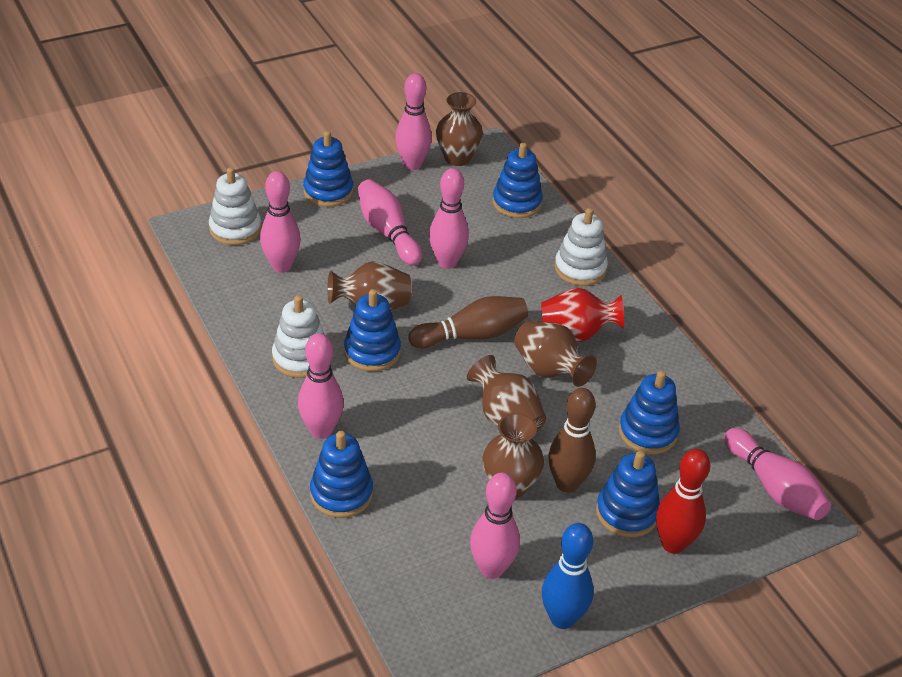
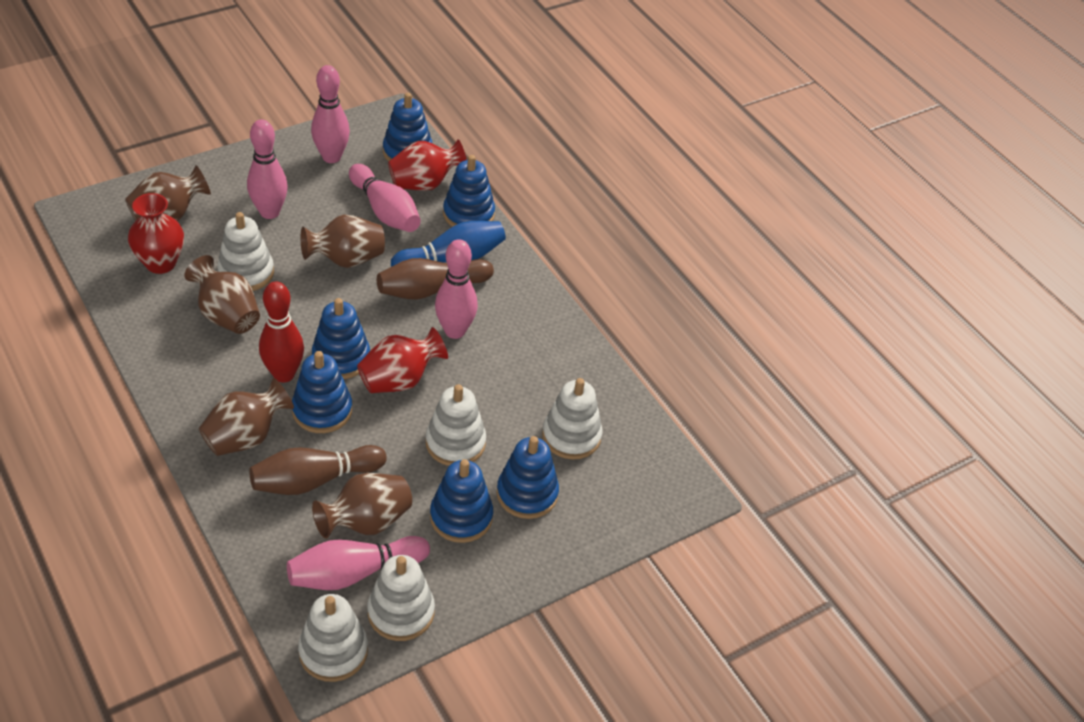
pink bowling pin: [260,171,301,273] [298,333,344,439] [358,179,422,265] [395,73,432,170] [429,168,469,269] [470,473,520,579] [724,428,831,520] = 7 -> [247,119,288,219] [287,536,430,590] [311,65,350,163] [349,164,421,232] [435,239,478,339] = 5
red vase: [541,288,624,342] = 1 -> [128,193,184,274] [357,327,448,393] [388,139,467,191] = 3
white stacking toy: [209,167,261,245] [272,295,325,378] [555,208,608,286] = 3 -> [217,212,274,291] [298,594,368,682] [367,555,435,641] [426,384,486,466] [542,378,602,460] = 5

